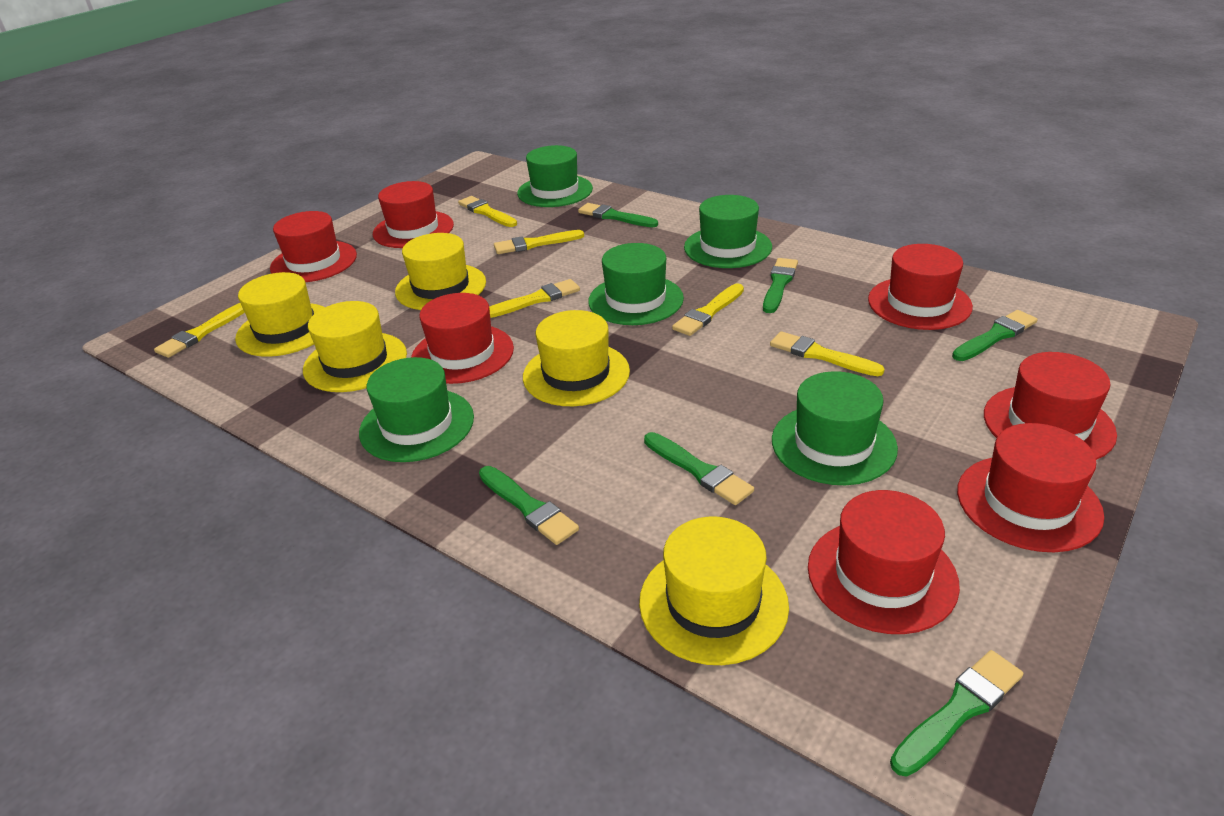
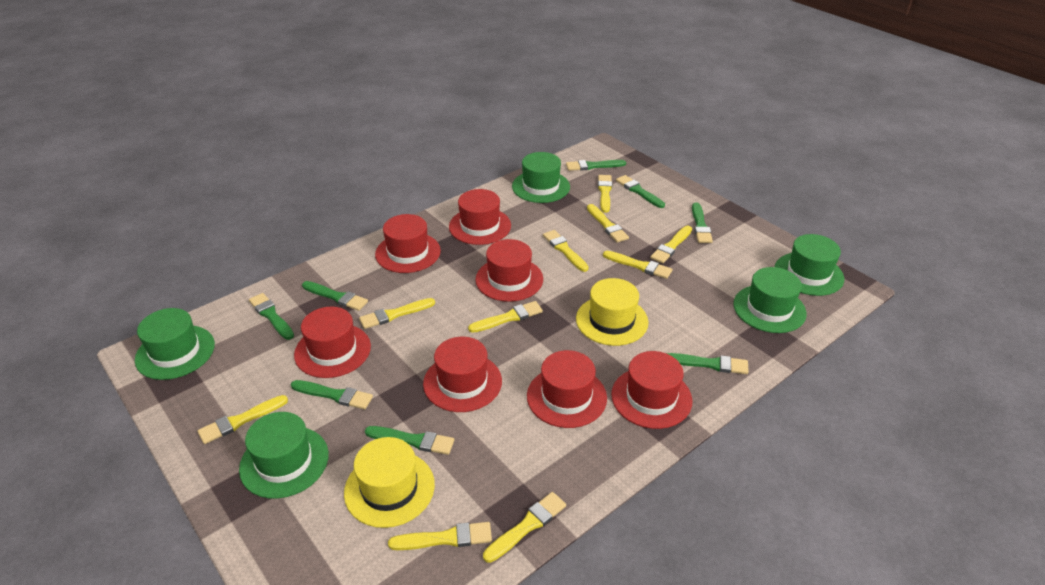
green brush: [479,466,579,545] [578,203,658,227] [644,432,754,505] [763,258,798,313] [890,650,1023,777] [952,310,1038,361] = 6 -> [249,293,294,340] [291,380,373,409] [302,281,368,311] [365,426,454,455] [566,160,626,171] [616,175,665,208] [666,353,749,374] [692,202,713,243] = 8
yellow brush: [154,303,245,358] [458,196,517,227] [489,279,580,318] [494,230,584,254] [672,283,744,336] [770,331,885,376] = 6 -> [197,395,288,444] [359,298,435,329] [388,522,492,550] [468,301,543,333] [483,492,566,563] [543,230,589,272] [587,204,629,242] [598,175,612,213] [603,251,672,279] [650,226,692,263] = 10
yellow hat: [235,272,325,357] [303,301,407,392] [395,233,486,310] [523,310,630,406] [639,517,789,665] = 5 -> [344,437,435,528] [576,278,648,346] = 2

